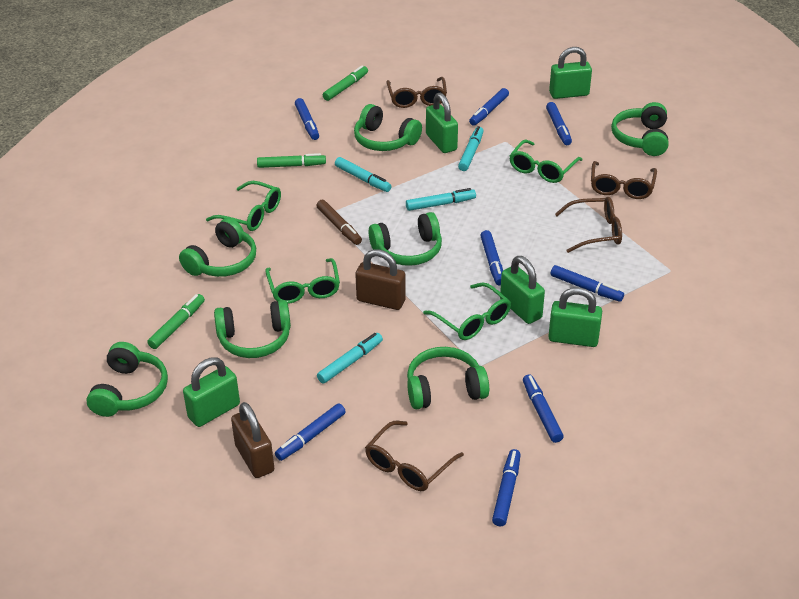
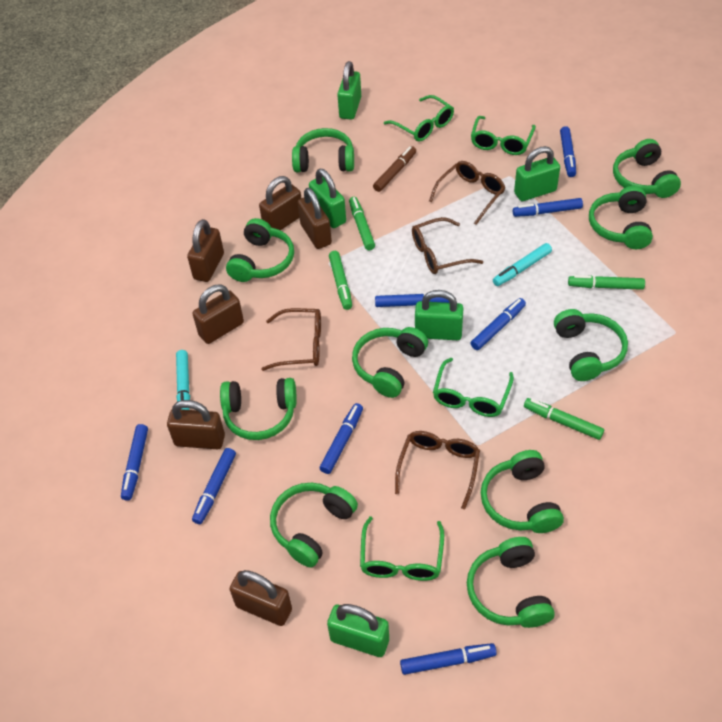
brown padlock: [231,402,274,478] [355,249,406,310] = 2 -> [167,400,225,449] [187,219,224,282] [192,284,244,344] [230,570,292,626] [259,176,301,230] [298,188,332,249] = 6
green headphones: [86,342,168,417] [179,218,256,277] [214,300,291,358] [354,104,422,151] [369,212,442,266] [407,347,489,409] [611,102,669,156] = 7 -> [220,378,297,440] [226,218,294,282] [270,483,358,568] [292,128,354,172] [352,327,428,398] [467,537,555,628] [481,450,564,533] [554,309,628,381] [589,186,653,249] [613,139,681,198] = 10
green marker: [147,294,205,349] [257,153,326,168] [323,65,368,101] = 3 -> [329,251,352,310] [349,197,375,251] [524,398,604,440] [568,275,645,290] = 4
turquoise marker: [317,333,383,384] [335,157,392,192] [406,188,476,211] [458,126,484,171] = 4 -> [176,350,190,410] [493,243,552,286] = 2

